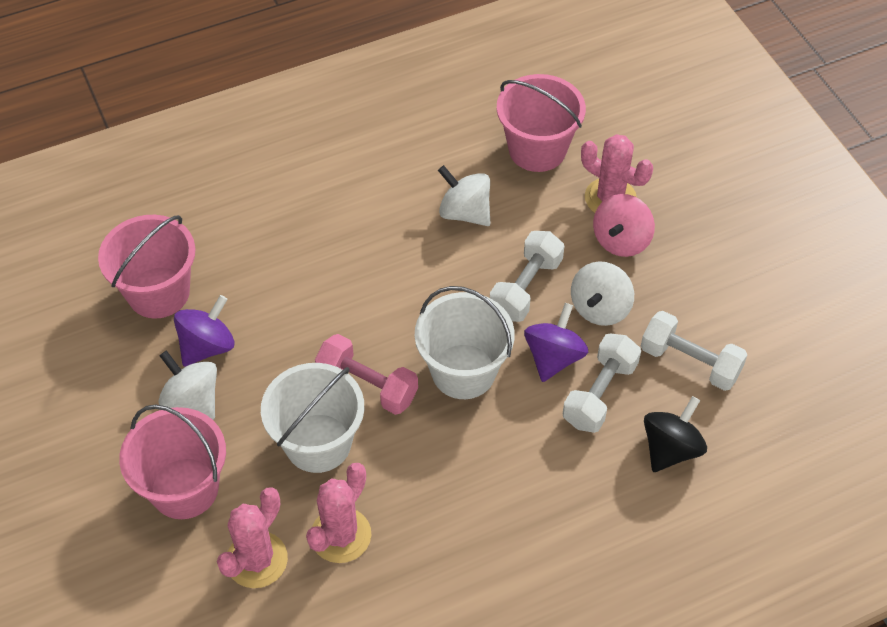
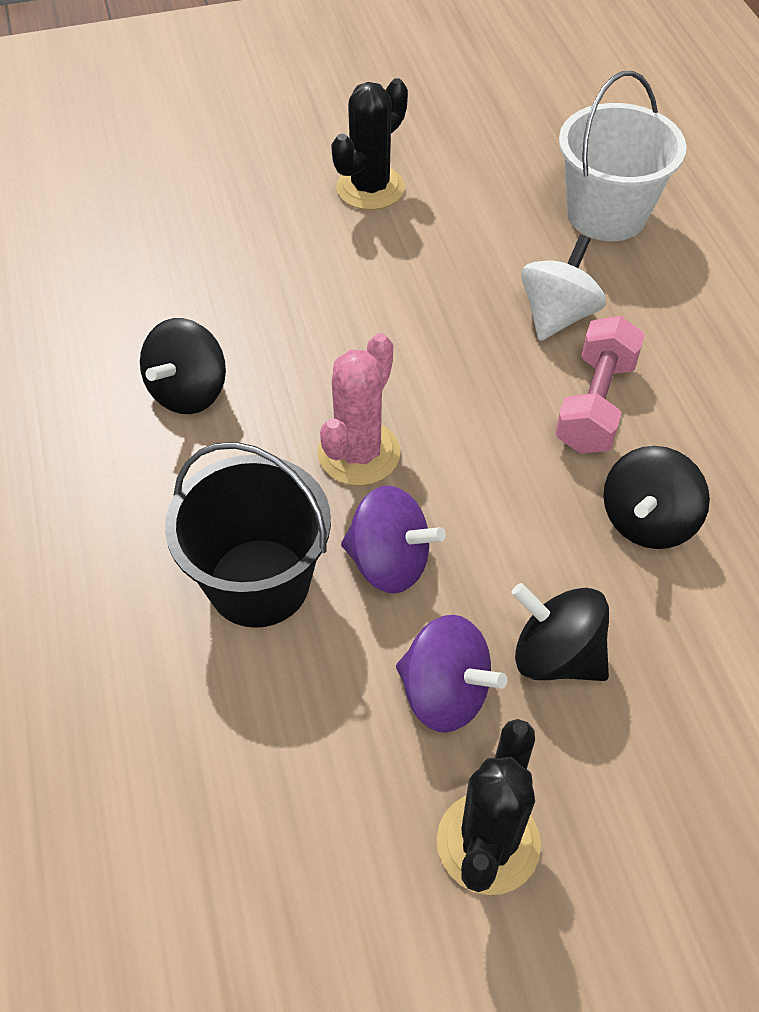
black bucket: none = 0 -> [165,442,331,628] = 1
black cactus: none = 0 -> [331,78,408,210] [437,719,541,895] = 2
black spinning top: [644,396,707,472] = 1 -> [140,318,226,414] [511,583,609,681] [603,446,710,549] = 3
pink bucket: [98,215,195,319] [119,404,226,519] [496,74,586,172] = 3 -> none = 0
pink cactus: [217,487,288,588] [306,463,371,563] [581,134,653,213] = 3 -> [317,333,400,486] = 1
pink spinning top: [593,194,655,257] = 1 -> none = 0
white bucket: [261,363,364,473] [415,286,515,399] = 2 -> [559,71,686,241] = 1
white dumbbell: [490,231,565,322] [563,334,641,433] [641,311,747,391] = 3 -> none = 0
white spinning top: [158,350,217,420] [438,165,491,226] [571,261,634,326] = 3 -> [521,235,606,341] = 1

